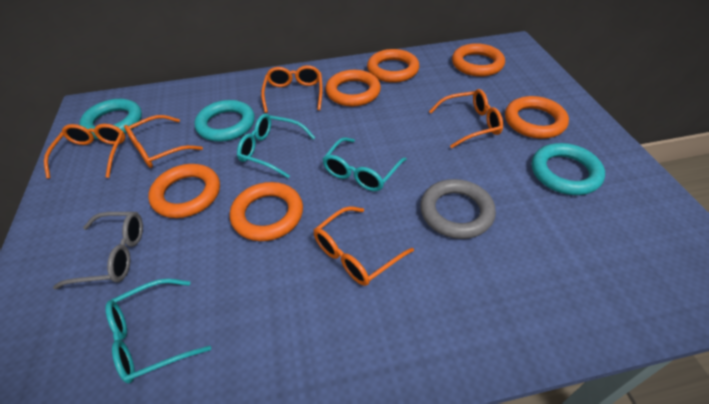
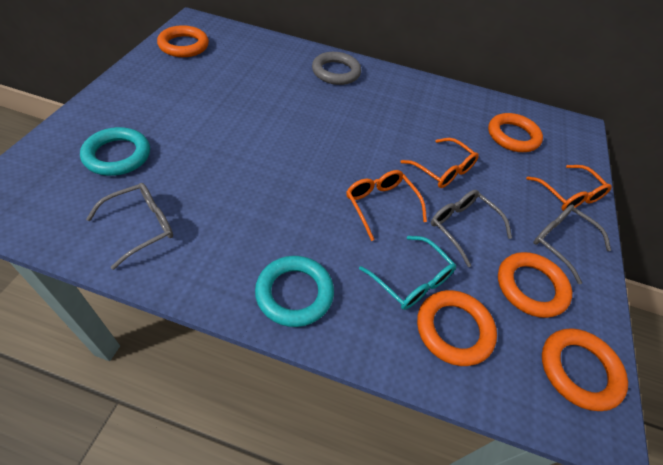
grey glasses: [53,212,143,289] = 1 -> [86,183,173,270] [431,190,512,267] [534,205,611,285] = 3
orange glasses: [44,124,125,179] [124,115,203,168] [261,65,323,113] [314,206,414,286] [429,89,503,148] = 5 -> [346,170,427,241] [400,138,479,188] [526,165,612,211] = 3
orange ring: [148,164,220,218] [230,182,303,241] [326,70,381,107] [367,49,419,83] [452,43,505,77] [505,96,569,139] = 6 -> [157,25,209,57] [417,290,497,366] [488,113,543,152] [498,252,572,318] [542,328,628,411] = 5
turquoise glasses: [105,279,211,383] [237,114,315,178] [322,137,407,191] = 3 -> [359,236,456,310] = 1
turquoise ring: [79,99,142,139] [194,100,255,142] [532,143,605,195] = 3 -> [80,127,150,176] [255,256,334,327] = 2

